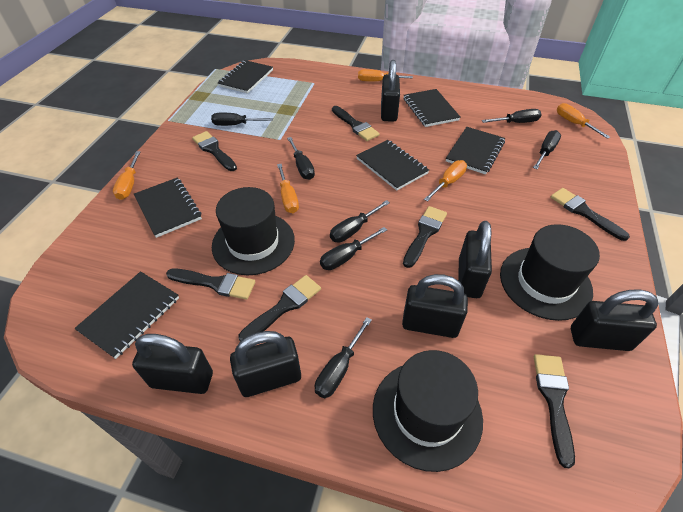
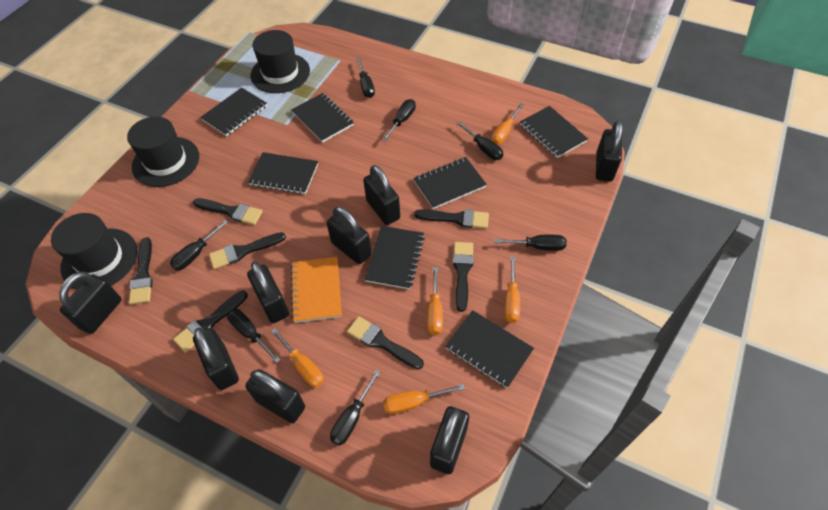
black notebook: [74,271,179,359] [134,178,202,238] [218,60,273,94] [356,140,429,191] [403,89,461,127] [446,127,505,174] = 6 -> [200,87,267,136] [248,152,318,194] [291,93,354,143] [365,226,425,290] [413,157,487,209] [445,310,534,388] [520,106,588,158] = 7
black padlock: [132,334,213,394] [230,331,301,397] [381,60,400,122] [402,274,468,338] [458,221,492,298] [571,289,659,351] = 6 -> [59,272,122,334] [193,327,239,390] [245,369,305,423] [247,262,289,323] [327,207,371,264] [363,165,400,225] [430,406,469,474] [596,121,623,181] = 8
orange notebook: none = 0 -> [290,257,342,323] = 1

